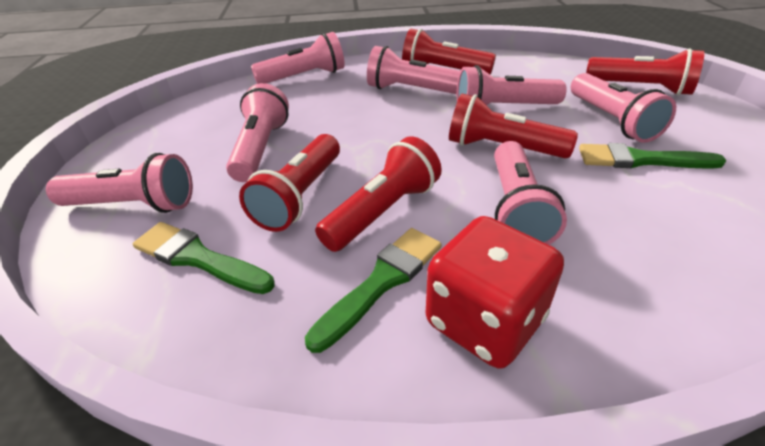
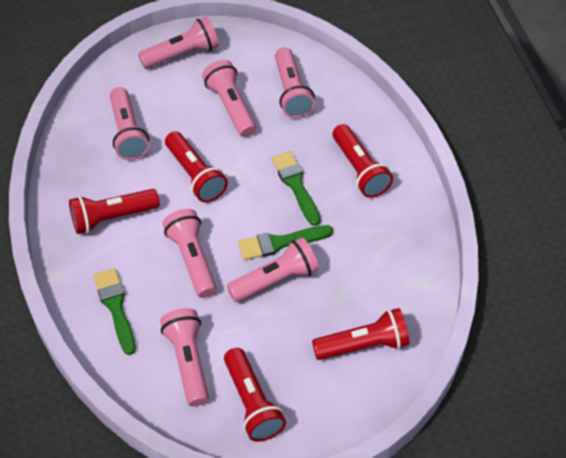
red dice: [426,216,564,368] = 1 -> none = 0

